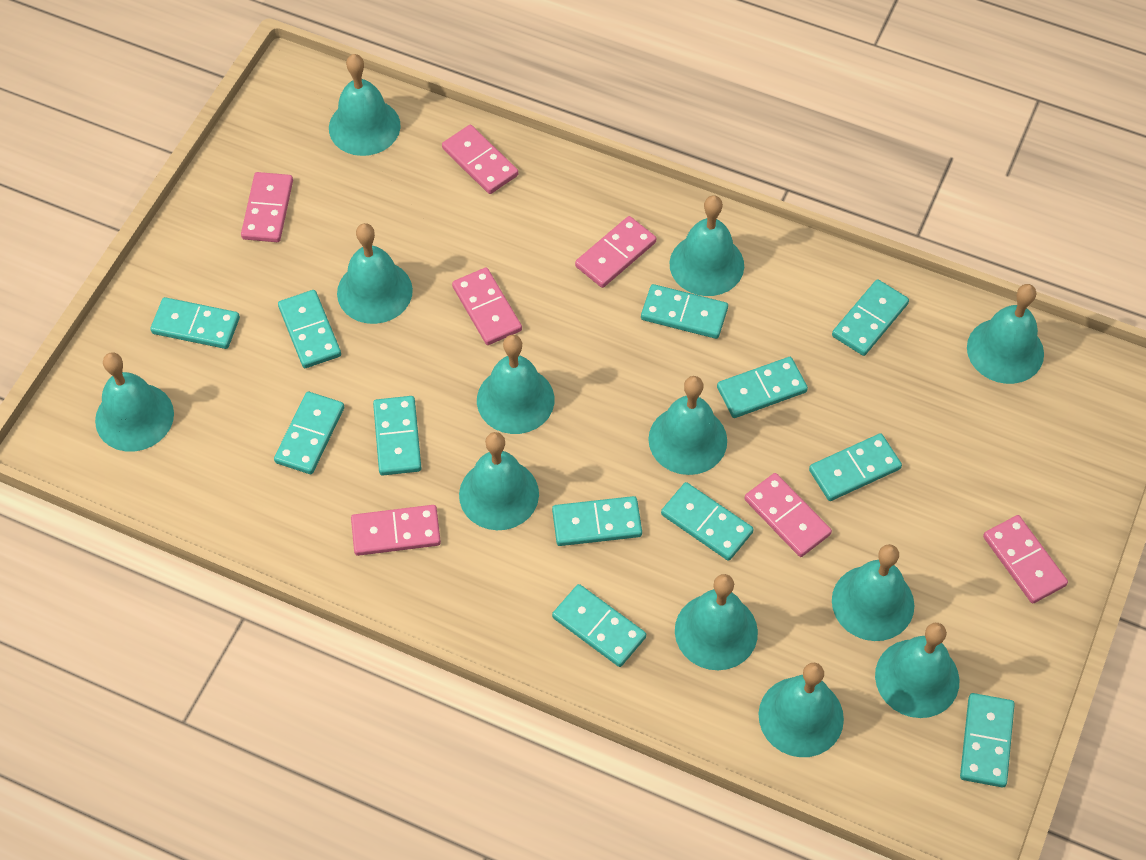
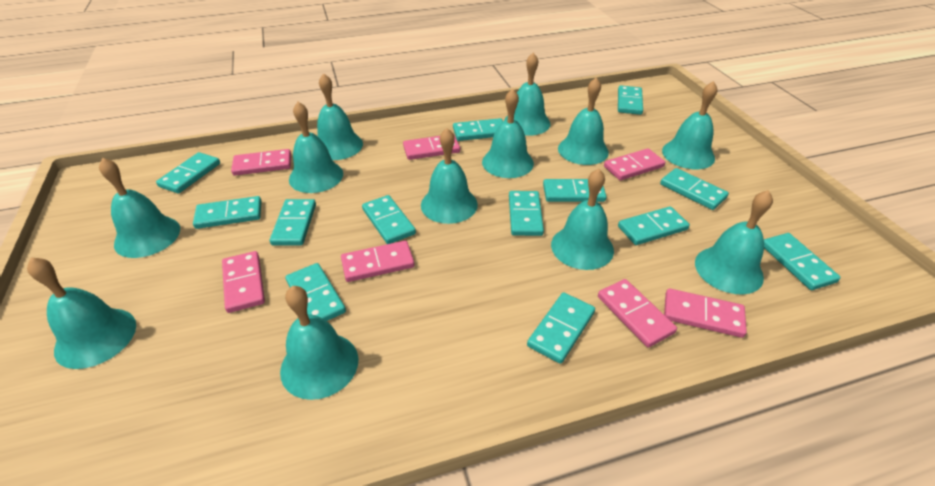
turquoise domino: [150,297,240,349] [274,392,344,474] [278,290,341,368] [373,396,421,475] [552,496,642,546] [552,584,646,667] [641,284,728,339] [661,482,754,561] [717,357,808,418] [809,433,902,501] [832,279,909,356] [960,693,1015,787] = 12 -> [156,152,220,193] [193,196,261,229] [270,199,316,245] [285,263,346,321] [362,195,416,244] [453,118,503,141] [509,191,544,236] [527,292,595,364] [543,179,607,202] [618,85,643,115] [618,206,690,245] [660,168,729,210] [764,233,841,290] = 13

